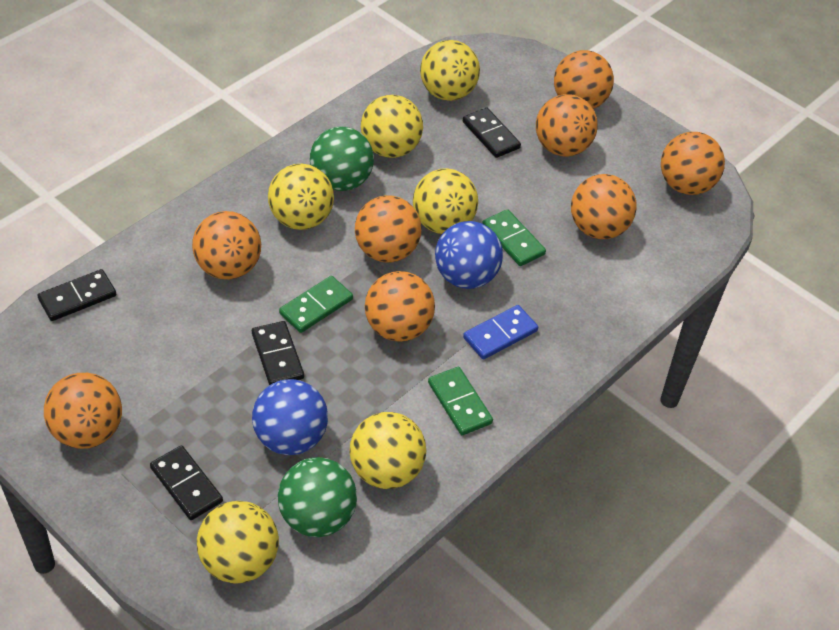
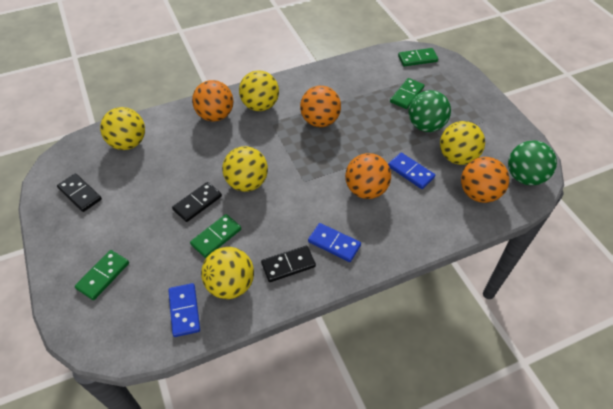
black domino: [37,269,116,321] [150,445,223,520] [252,321,304,385] [463,108,521,158] = 4 -> [57,173,102,212] [172,182,222,222] [261,246,316,282] = 3
blue ball: [252,379,328,455] [435,221,503,289] = 2 -> none = 0
blue domino: [463,305,538,360] = 1 -> [168,283,200,337] [308,223,361,262] [388,153,435,189] = 3
green domino: [279,276,353,333] [428,367,493,435] [482,209,546,266] = 3 -> [75,250,129,300] [190,214,241,258] [390,78,425,109] [398,48,438,66] = 4
orange ball: [44,373,122,449] [192,211,261,280] [355,195,422,263] [365,271,435,342] [536,94,598,156] [554,50,614,109] [571,174,637,239] [661,132,725,195] = 8 -> [192,80,234,122] [300,86,341,127] [345,153,391,199] [461,157,509,203] = 4
yellow ball: [197,501,279,584] [268,164,334,230] [350,412,426,489] [361,95,423,158] [413,168,478,234] [420,40,480,101] = 6 -> [100,107,145,150] [201,247,254,299] [222,146,268,192] [239,70,279,111] [440,121,485,165] = 5

